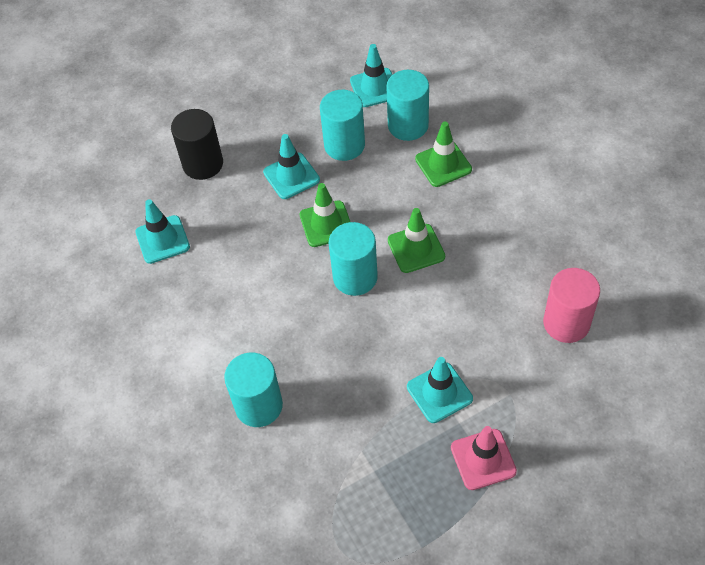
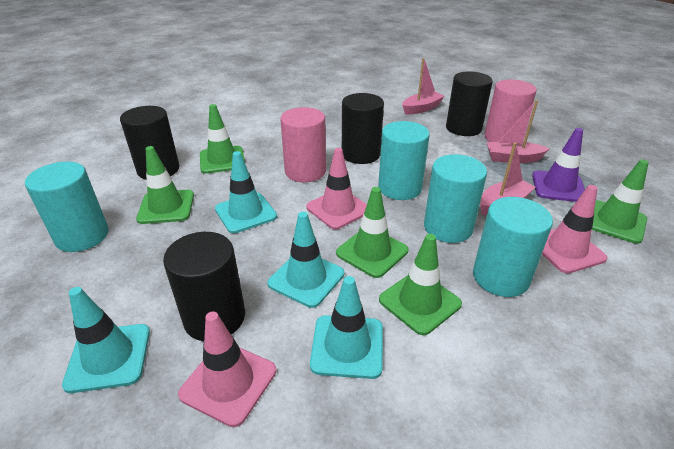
black cylinder: [171,109,223,180] = 1 -> [120,106,180,180] [163,232,245,341] [342,93,384,164] [446,71,493,136] = 4
green traffic cone: [300,183,350,247] [388,208,445,273] [415,122,472,187] = 3 -> [136,146,194,224] [200,104,245,174] [336,187,408,278] [379,234,462,335] [592,159,649,244] = 5
pink boat: none = 0 -> [402,58,444,115] [480,142,536,215] [486,100,550,163] = 3
pink cylinder: [543,268,600,343] = 1 -> [280,107,326,182] [484,79,537,142] = 2
pink traffic cone: [451,426,517,490] = 1 -> [178,311,276,427] [306,148,367,229] [542,185,608,273] = 3
purple traffic cone: none = 0 -> [532,128,585,202] = 1

